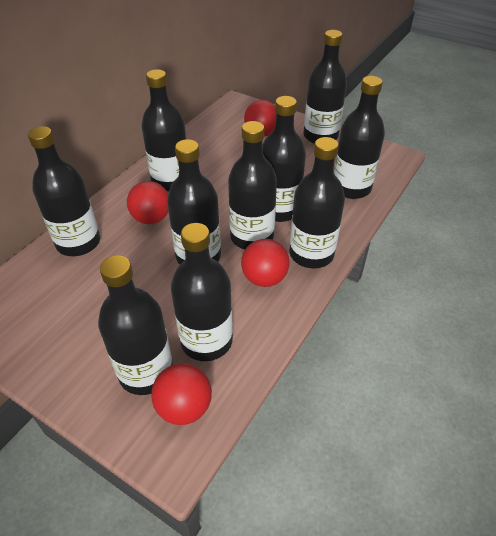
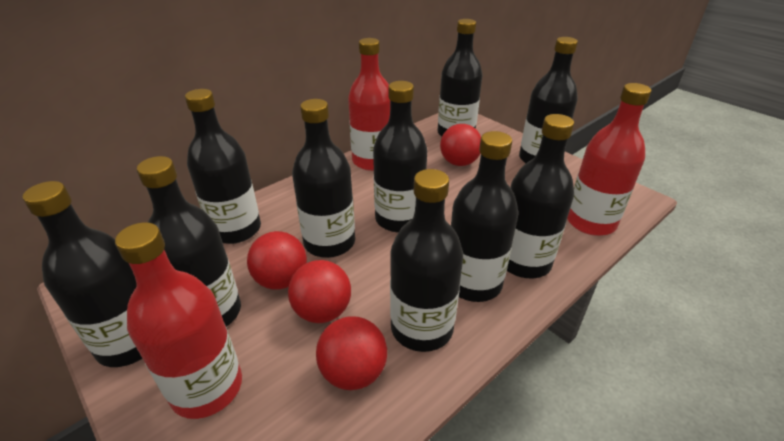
red bottle: none = 0 -> [115,222,242,419] [348,38,390,171] [567,83,651,236] = 3

